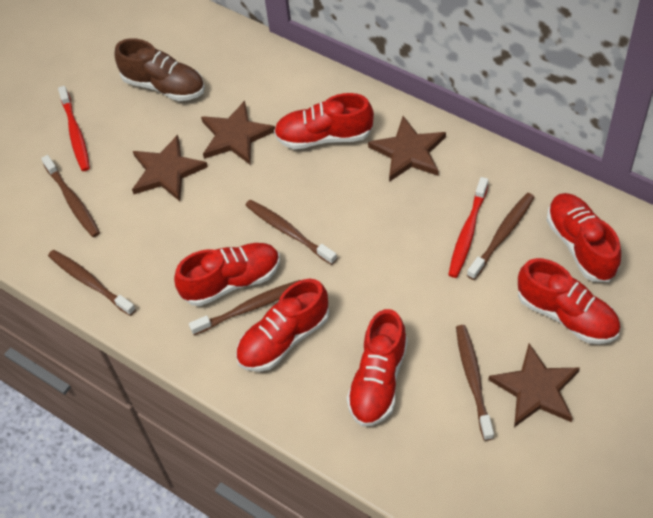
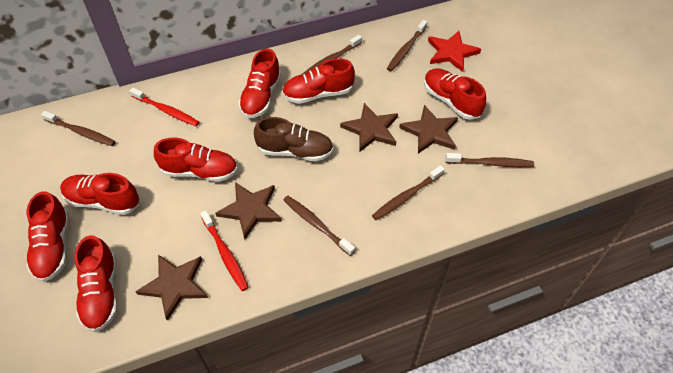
red shoe: [174,243,280,306] [236,279,329,372] [274,93,374,149] [347,309,408,427] [518,258,620,344] [547,193,621,282] = 6 -> [27,191,69,282] [60,173,140,215] [75,235,118,332] [154,138,238,182] [239,49,281,118] [282,58,355,104] [424,69,486,120] = 7
red star: none = 0 -> [428,31,481,72] = 1

